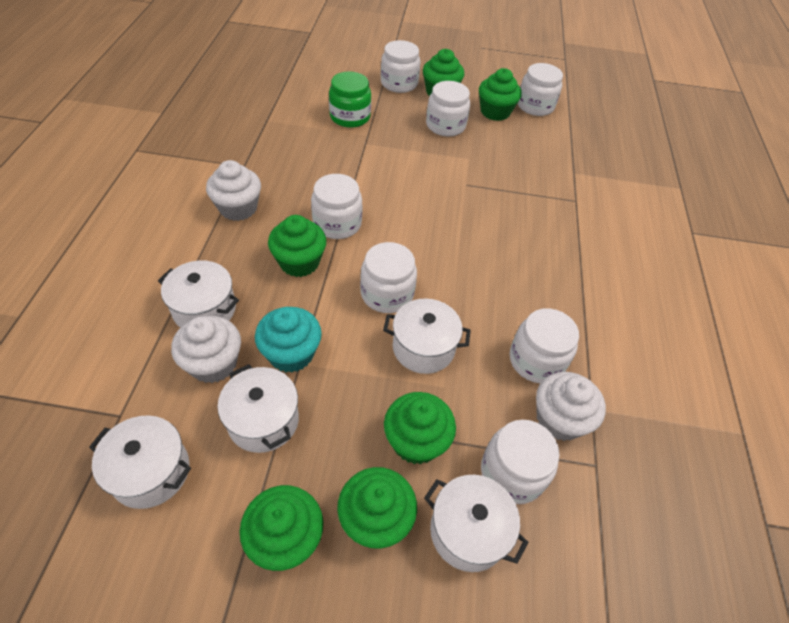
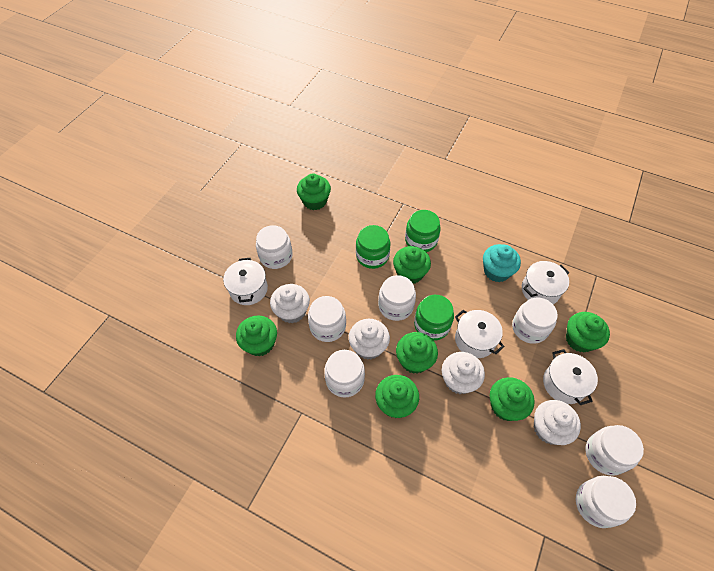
green cupcake: [240,485,323,571] [268,215,326,277] [337,467,417,548] [384,392,456,464] [423,49,464,96] [479,68,522,121] = 6 -> [236,315,277,357] [297,173,331,210] [375,375,419,418] [393,246,431,284] [396,332,438,374] [490,377,535,421] [566,312,610,352] = 7
green jar: [329,72,371,128] = 1 -> [356,225,390,269] [405,210,441,252] [414,295,454,341] = 3
white cupcake: [171,316,241,383] [206,160,261,221] [536,372,606,441] = 3 -> [270,284,310,323] [349,319,390,360] [442,352,485,394] [534,400,581,445] = 4
white pot: [89,415,191,509] [158,260,239,328] [217,364,299,453] [383,299,471,374] [424,475,529,572] = 5 -> [223,258,268,305] [455,310,505,358] [522,261,569,304] [543,349,598,405] = 4

